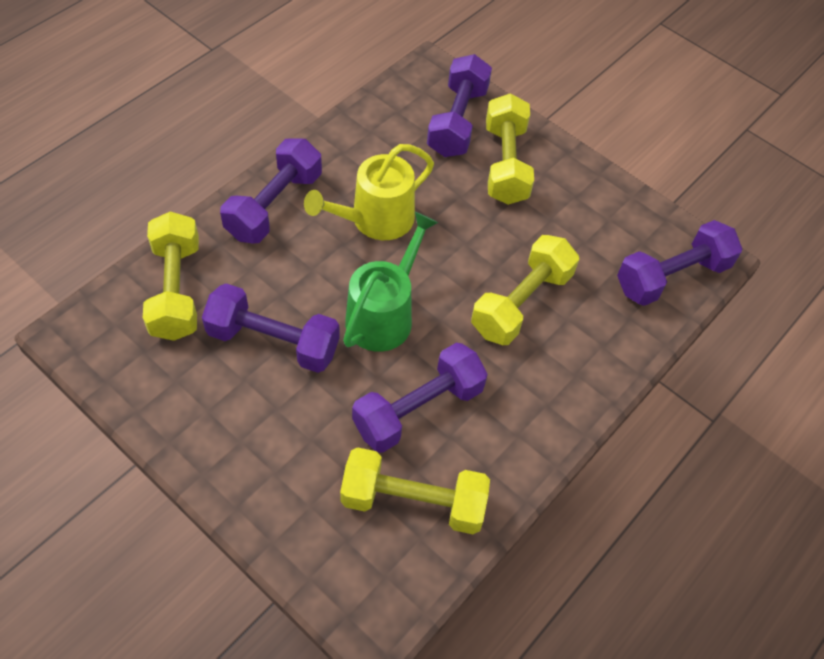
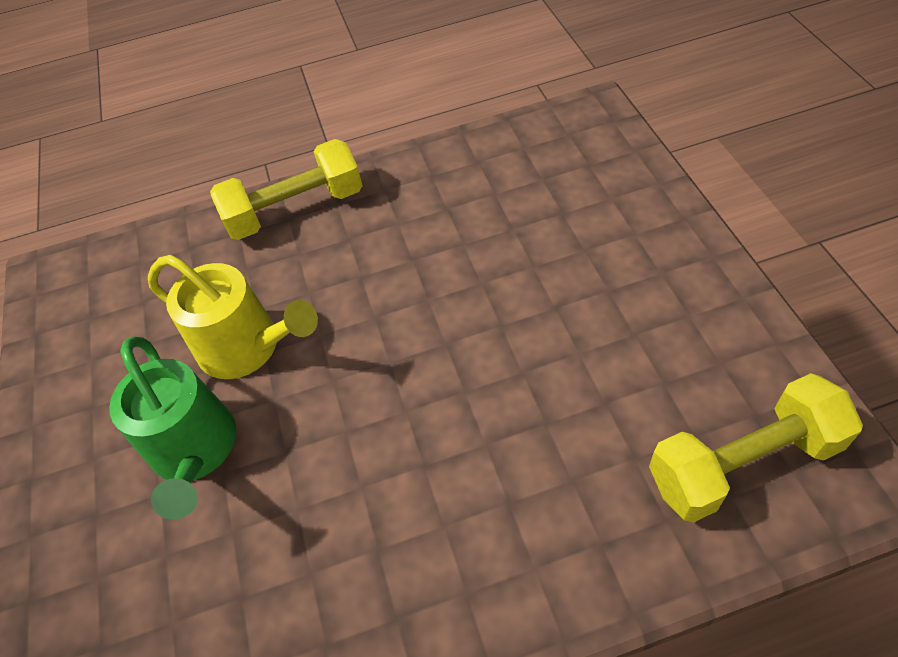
purple dumbbell: [202,283,340,373] [220,138,322,244] [352,343,488,453] [427,54,492,157] [617,220,743,306] = 5 -> none = 0
yellow dumbbell: [143,211,199,341] [340,447,490,534] [471,235,579,345] [486,93,534,205] = 4 -> [210,139,363,240] [649,373,863,523] = 2

